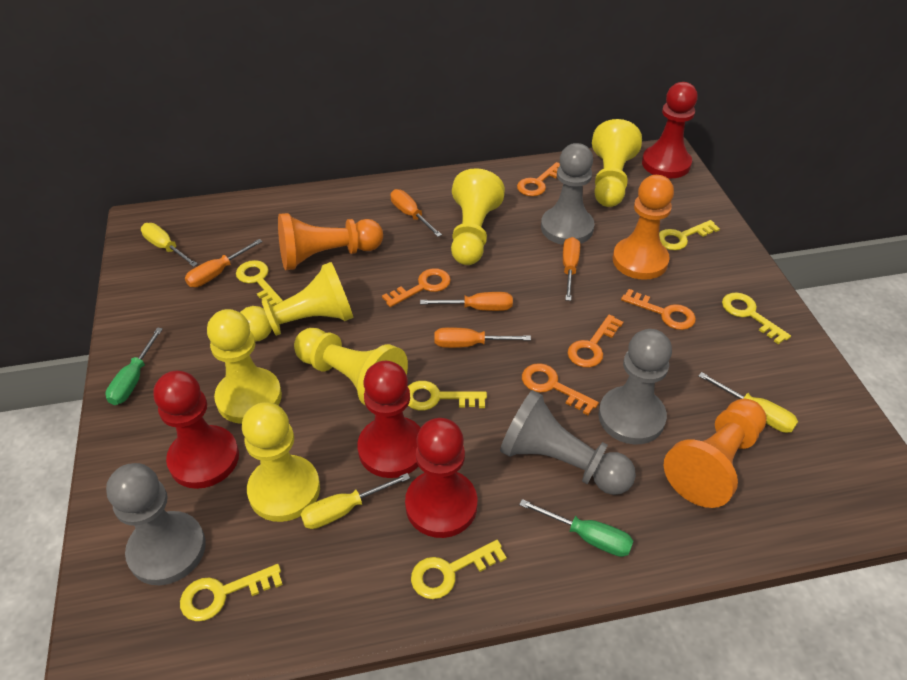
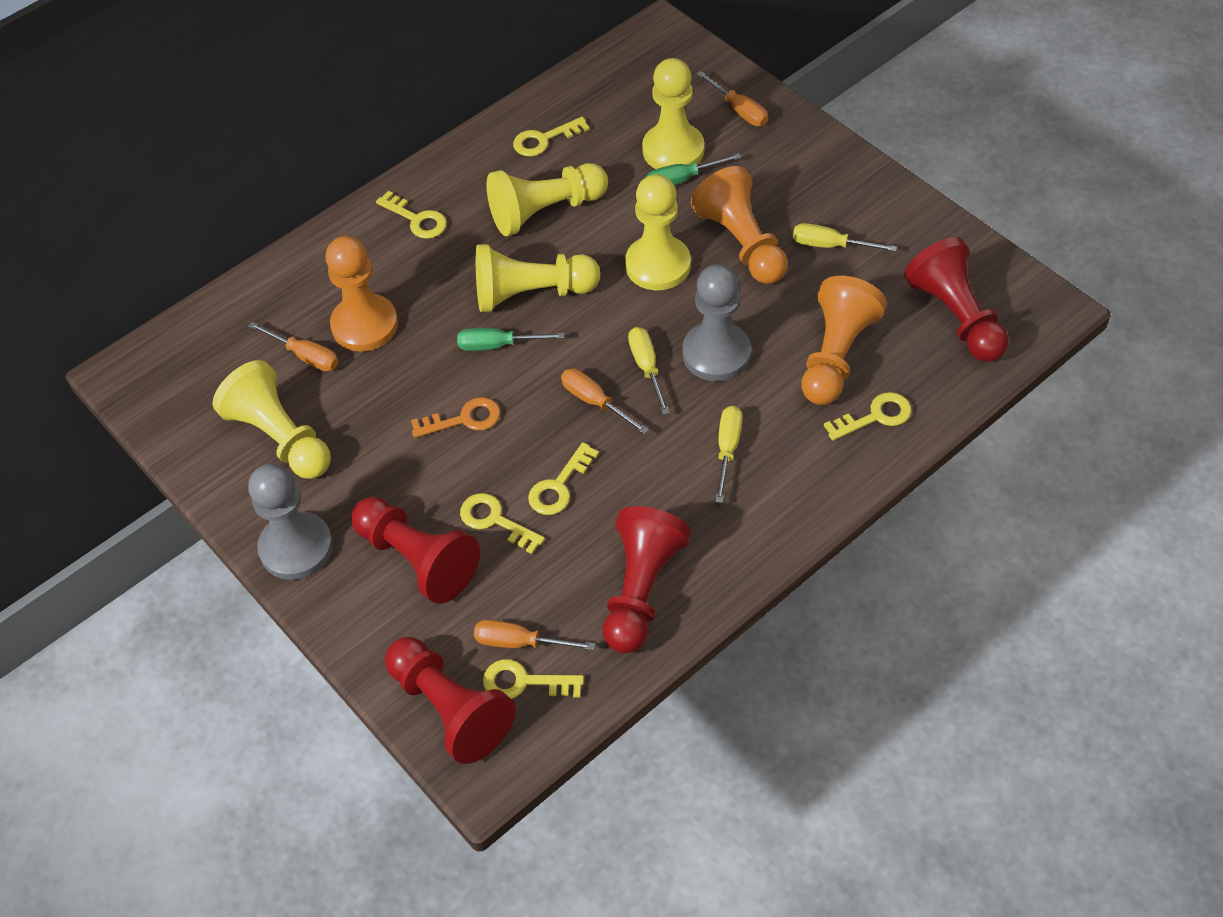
grey pawn: [106,463,206,585] [500,390,636,495] [541,143,594,245] [598,329,672,445] = 4 -> [248,464,333,580] [682,264,751,381] = 2
orange key: [382,268,451,307] [517,162,560,196] [522,363,599,415] [568,314,624,368] [621,289,696,330] = 5 -> [411,397,501,438] = 1
orange screwdriver: [185,239,263,287] [390,189,442,237] [420,292,513,311] [434,327,531,348] [563,237,580,301] = 5 -> [248,322,339,371] [474,620,595,650] [561,368,649,434] [697,71,768,126] = 4
yellow pawn: [207,309,282,424] [240,262,353,342] [242,402,320,522] [294,328,408,406] [451,168,505,265] [592,119,642,207] = 6 -> [213,360,331,479] [476,244,600,312] [487,163,608,236] [625,174,691,290] [642,58,704,169] = 5

